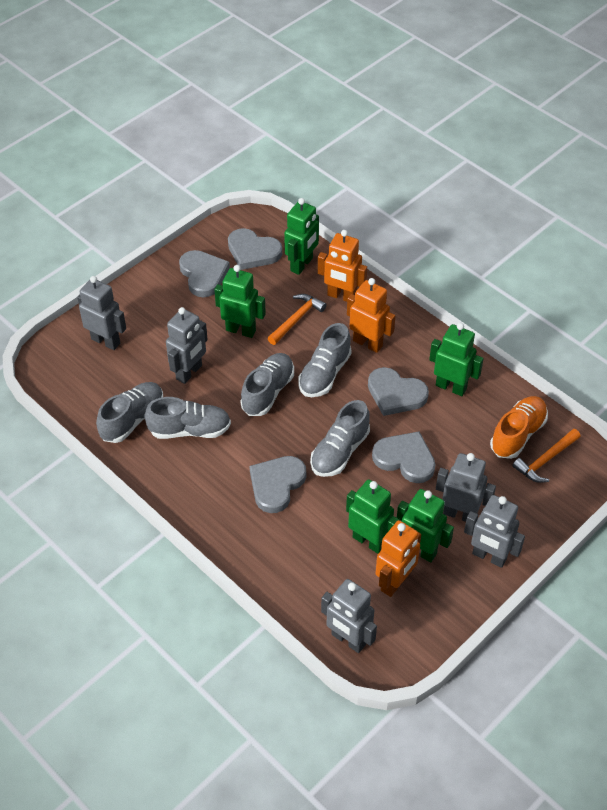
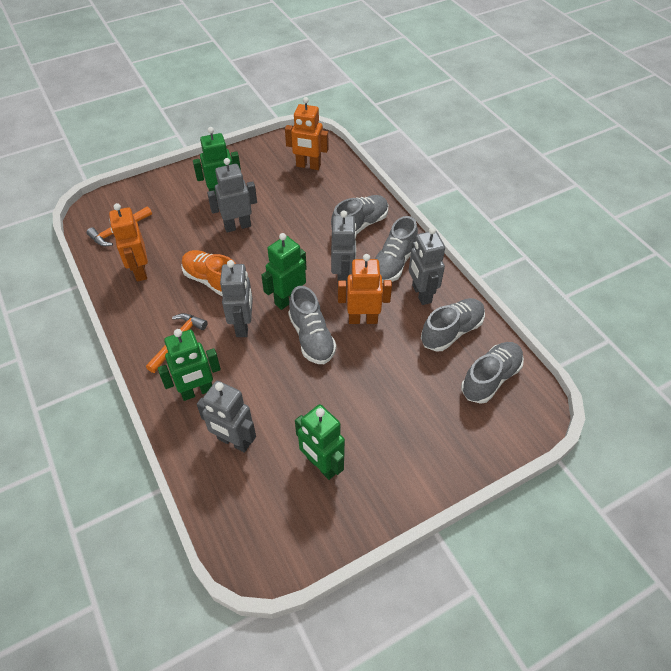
green robot: [214,265,266,338] [284,198,319,275] [346,480,399,554] [397,489,454,562] [429,323,484,396] = 5 -> [158,329,221,401] [193,127,241,198] [261,233,307,310] [295,404,345,480] = 4
grey heart: [179,250,230,297] [228,228,282,270] [249,456,306,513] [368,367,429,416] [372,431,435,483] = 5 -> none = 0

